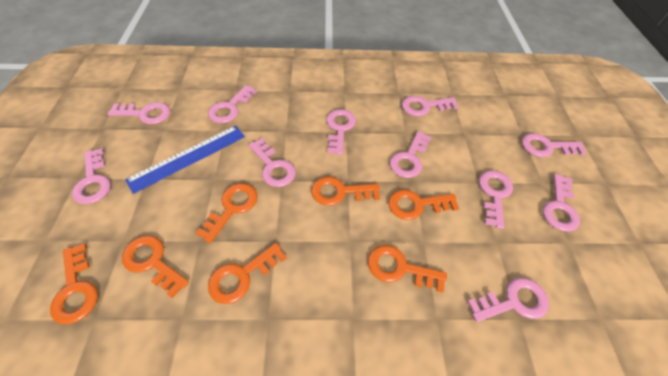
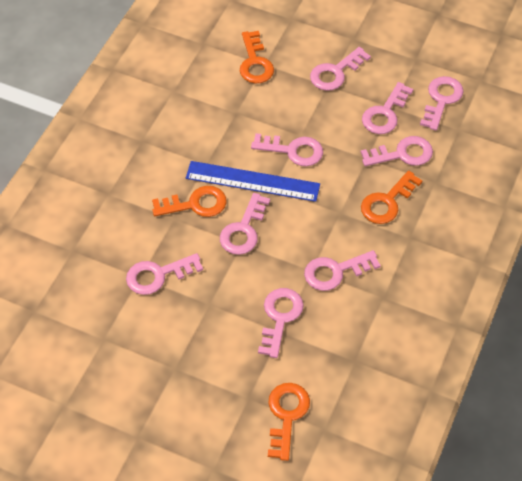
orange key: [50,243,98,324] [122,235,189,298] [196,183,258,243] [208,243,286,304] [311,176,380,206] [368,245,447,293] [388,189,459,220] = 7 -> [152,186,227,217] [240,31,274,83] [268,383,310,461] [361,170,423,224] = 4
pink key: [72,148,111,204] [108,102,170,124] [208,85,257,123] [249,138,296,187] [326,109,356,155] [390,131,432,178] [402,96,459,117] [467,278,549,322] [479,170,513,229] [522,133,587,157] [543,174,580,232] = 11 -> [126,253,203,295] [220,193,270,255] [251,133,323,166] [258,288,304,358] [304,250,381,291] [310,47,371,91] [361,136,433,166] [362,82,413,134] [420,76,463,130] = 9

